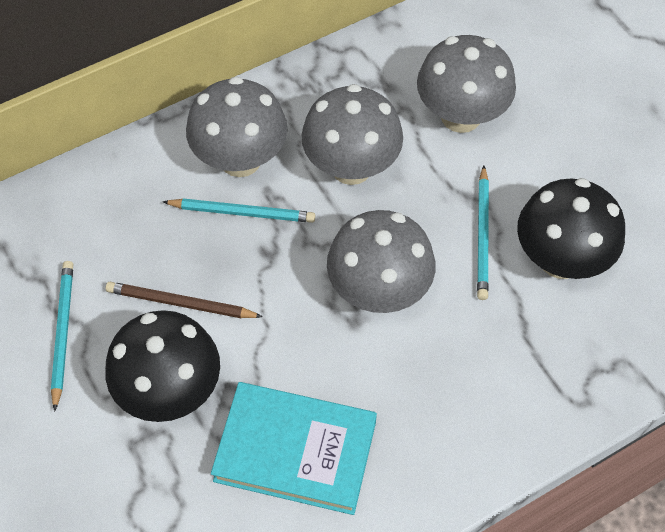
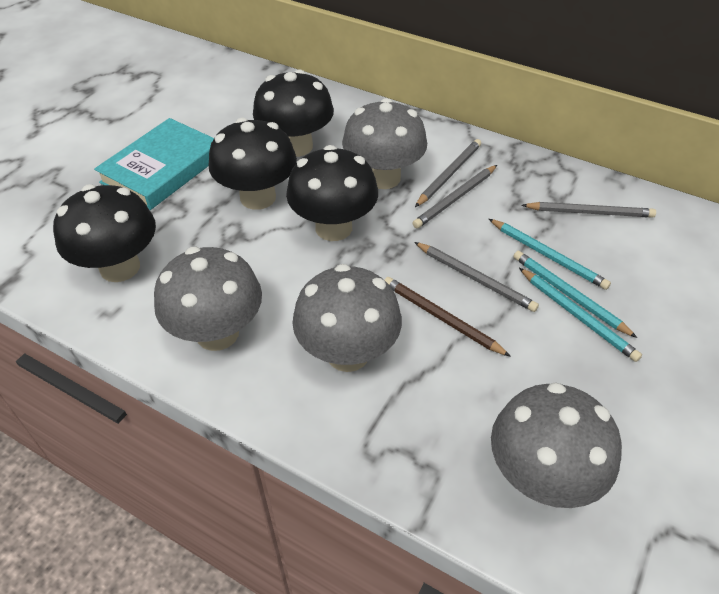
black mushroom: [105,310,220,422] [517,178,625,279] = 2 -> [53,184,156,282] [208,118,297,210] [253,69,334,157] [286,145,378,241] = 4
grey pencil: none = 0 -> [412,165,497,228] [414,242,539,312] [415,139,481,207] [522,202,656,218] = 4

